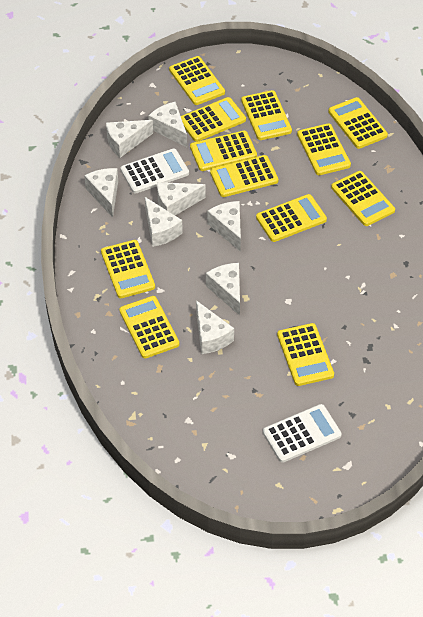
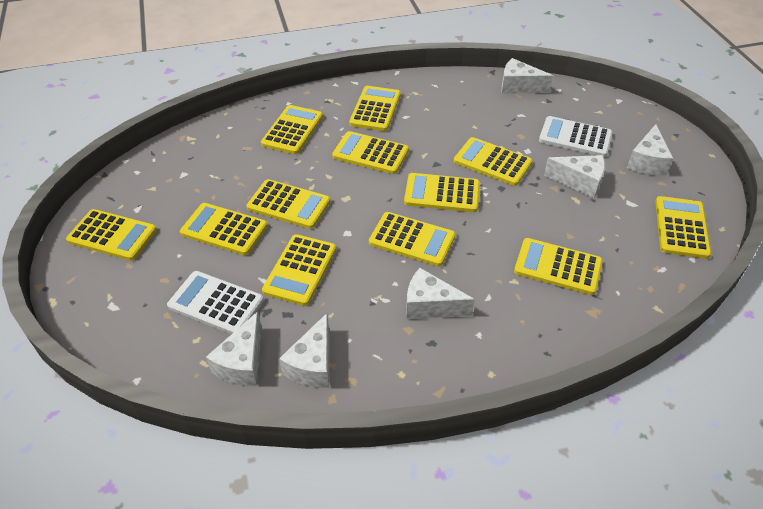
white cheese: [84,168,118,217] [106,120,153,158] [145,197,183,247] [148,102,187,147] [157,182,206,215] [196,300,234,354] [206,263,240,316] [207,201,241,251] = 8 -> [206,311,262,386] [279,313,329,388] [406,268,475,319] [501,58,553,94] [544,155,605,198] [627,124,674,176] = 6

